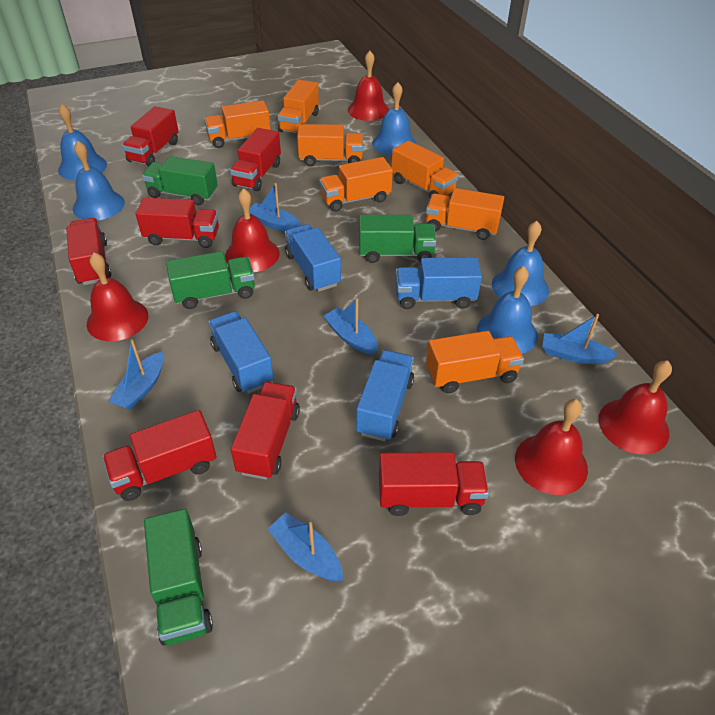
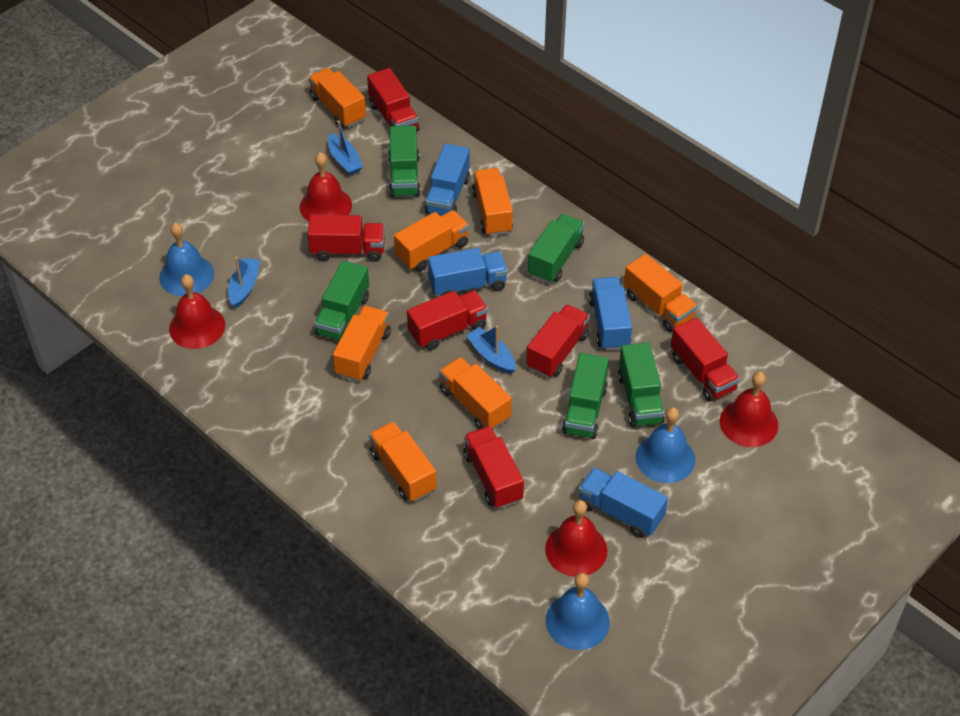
blue bell: [58,104,107,180] [73,140,125,220] [372,82,417,156] [477,266,538,354] [492,221,549,306] = 5 -> [159,222,214,296] [546,573,610,650] [636,407,695,483] = 3
blue boat: [108,339,164,410] [250,183,301,231] [267,512,343,582] [323,298,378,355] [542,314,618,364] = 5 -> [228,257,260,308] [328,121,363,175] [466,326,516,374] = 3
green truck: [142,156,218,205] [144,509,213,645] [166,251,255,309] [359,215,436,263] = 4 -> [314,261,369,340] [388,126,421,197] [528,214,584,283] [562,353,609,439] [618,342,665,427] = 5
red bell: [87,252,148,341] [225,188,280,272] [348,51,389,121] [515,399,588,495] [599,360,672,455] = 5 -> [169,274,225,349] [300,152,352,221] [545,500,607,577] [720,372,778,447] = 4
red truck: [66,218,111,285] [102,410,216,501] [122,106,179,166] [136,198,219,248] [230,128,281,191] [231,382,300,480] [379,452,489,516] = 7 -> [308,215,385,262] [367,68,420,134] [407,290,488,350] [463,426,524,509] [527,304,590,378] [671,317,740,402] = 6

